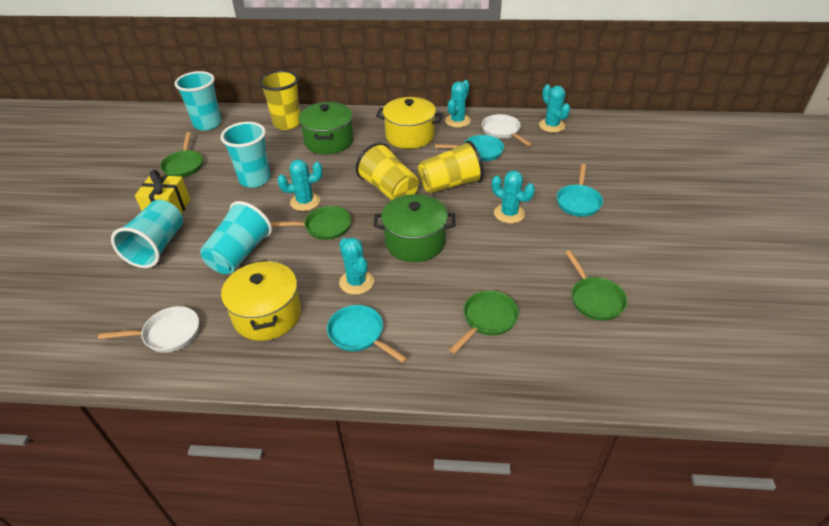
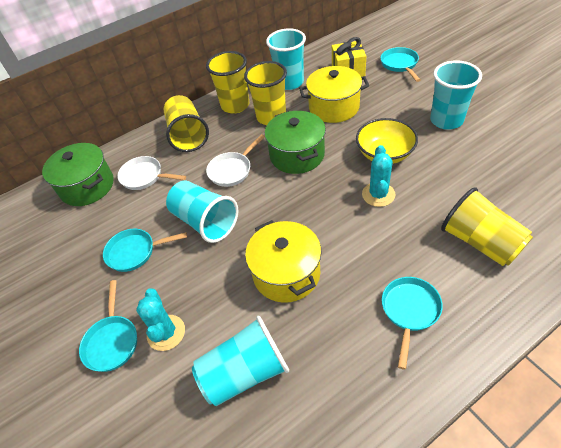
green pan: [160,132,203,177] [270,206,351,240] [449,291,519,354] [565,251,627,321] = 4 -> none = 0
turquoise cactus: [277,160,323,211] [339,237,374,295] [445,80,471,128] [492,170,535,223] [539,84,570,133] = 5 -> [136,288,185,351] [362,145,395,207] = 2
turquoise pan: [327,305,407,363] [435,135,504,161] [557,164,603,217] = 3 -> [79,280,137,372] [103,229,187,272] [381,47,420,82] [382,277,443,370] = 4
yellow bowl: none = 0 -> [356,118,418,164] = 1
yellow cup: [259,70,300,130] [356,142,419,200] [418,140,484,194] = 3 -> [164,95,209,152] [206,51,250,114] [244,61,287,125] [441,187,533,266] = 4

